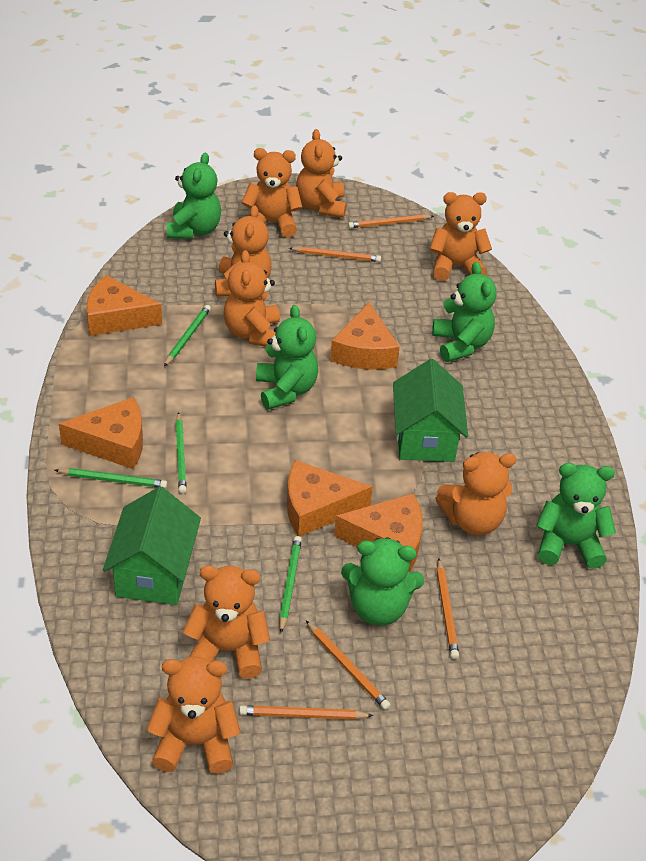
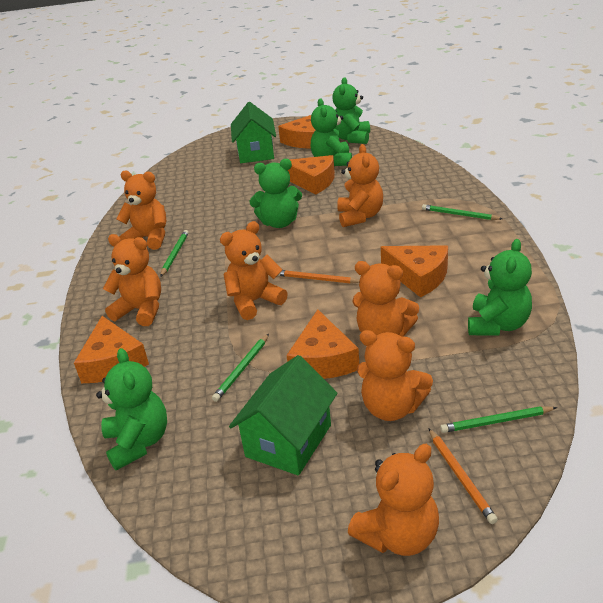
orange pencil: [239,705,373,720] [289,247,381,262] [306,621,391,710] [348,214,434,228] [437,558,459,659] = 5 -> [277,270,360,284] [429,429,498,524] = 2
orange teddy bear: [147,656,240,774] [183,565,270,679] [215,205,271,297] [223,250,280,347] [242,148,302,238] [296,129,346,218] [429,192,492,281] [435,452,516,535] = 8 -> [103,234,161,326] [117,171,166,250] [220,221,288,320] [337,144,383,227] [348,444,439,556] [352,261,419,337] [357,330,433,421] = 7

